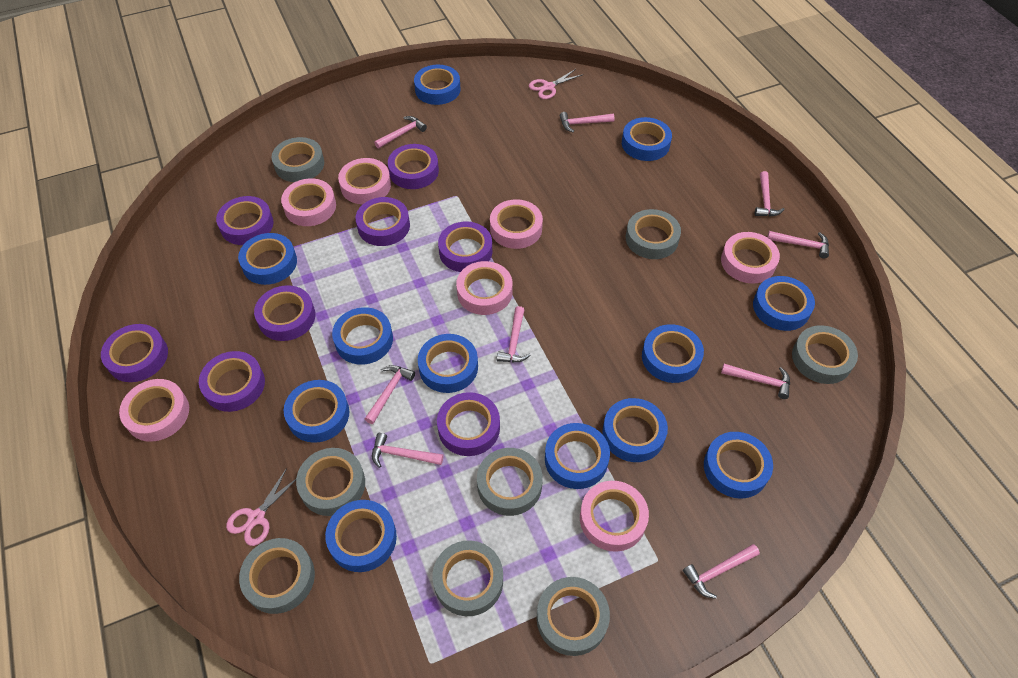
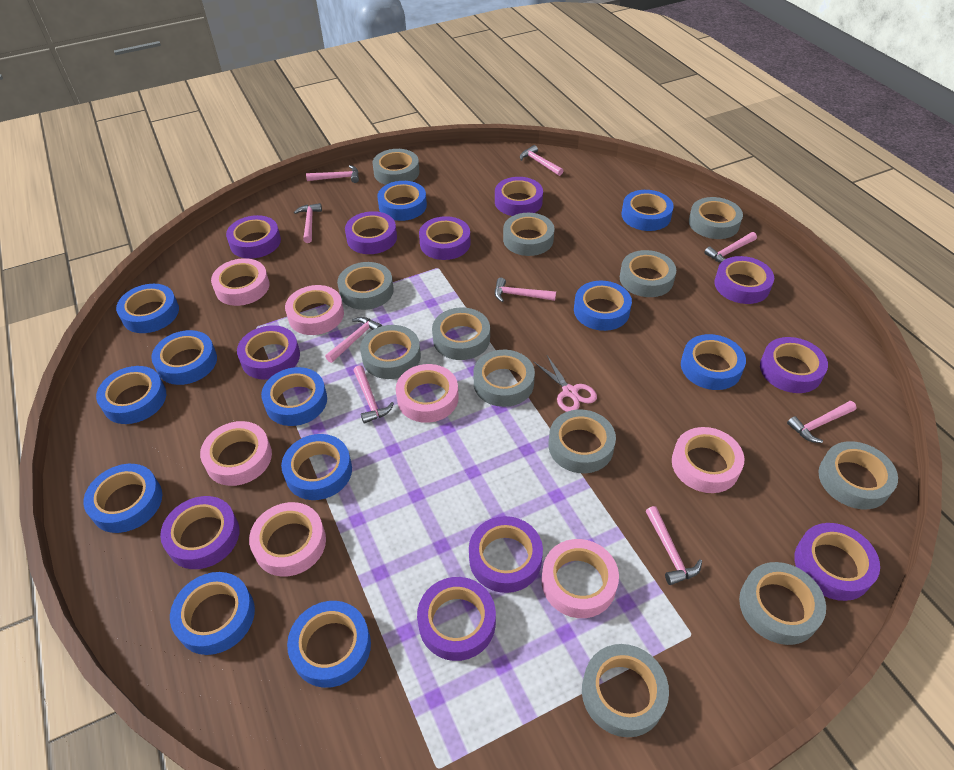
grey tape: [239,538,315,614] [272,137,324,182] [296,448,365,516] [432,540,503,616] [477,448,543,516] [537,577,610,656] [626,209,681,259] [792,325,858,384] = 8 -> [337,262,394,310] [360,325,421,379] [372,149,419,185] [432,307,490,360] [473,350,535,407] [503,213,555,256] [548,410,616,473] [582,644,669,737] [620,250,676,297] [689,197,743,239] [739,562,826,645] [818,441,898,509] = 12
pink scissors: [226,468,296,546] [529,69,584,99] = 2 -> [533,356,597,412] = 1
purple tape: [101,324,168,382] [199,351,265,412] [216,196,274,245] [254,285,315,341] [355,197,410,246] [388,144,439,189] [437,392,500,456] [438,222,492,272] = 8 -> [160,496,239,569] [226,215,281,259] [237,325,300,380] [345,211,397,254] [417,577,496,661] [419,216,471,260] [469,516,543,593] [495,177,543,216] [714,256,774,304] [760,337,828,393] [794,523,880,601] = 11

